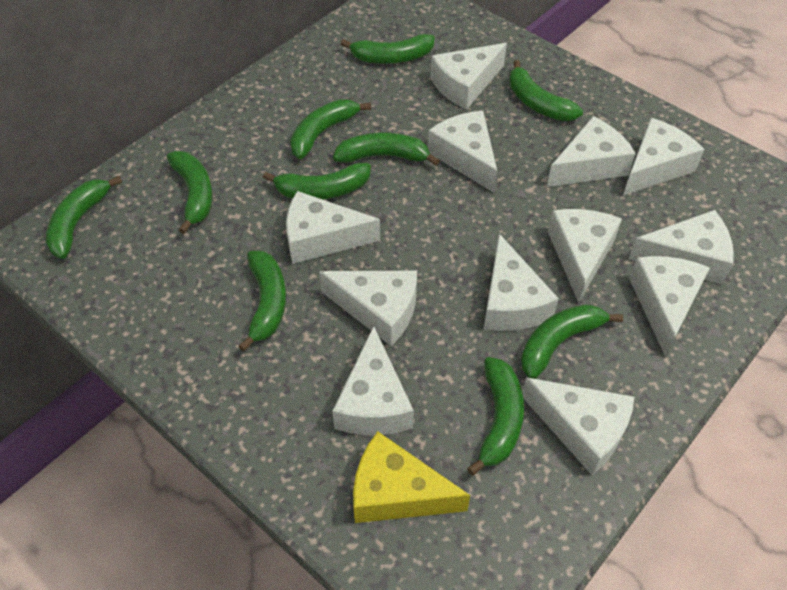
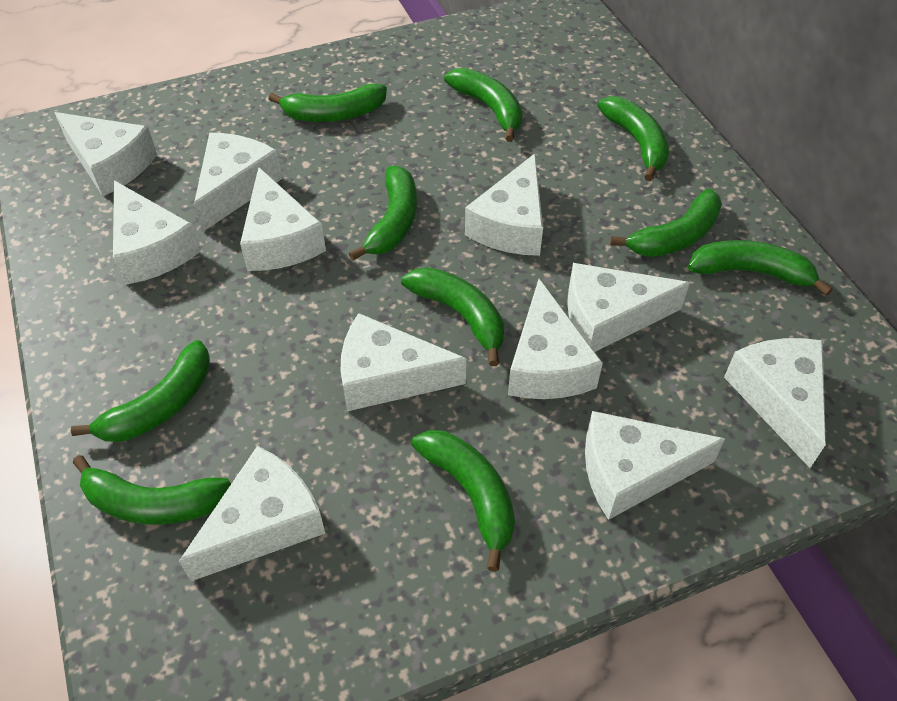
white cheese: [286,191,380,264] [319,271,417,346] [332,326,414,435] [428,111,497,192] [431,43,507,109] [484,234,559,331] [522,377,634,475] [547,116,636,187] [548,209,622,303] [623,118,705,195] [629,210,734,284] [629,256,710,356] = 12 -> [54,112,157,196] [113,180,201,285] [179,446,325,581] [194,133,283,232] [240,167,326,271] [341,313,466,411] [465,153,543,256] [508,279,603,399] [567,263,690,352] [585,411,725,520] [724,338,826,468] = 11
yellow cheese: [353,431,470,523] = 1 -> none = 0

